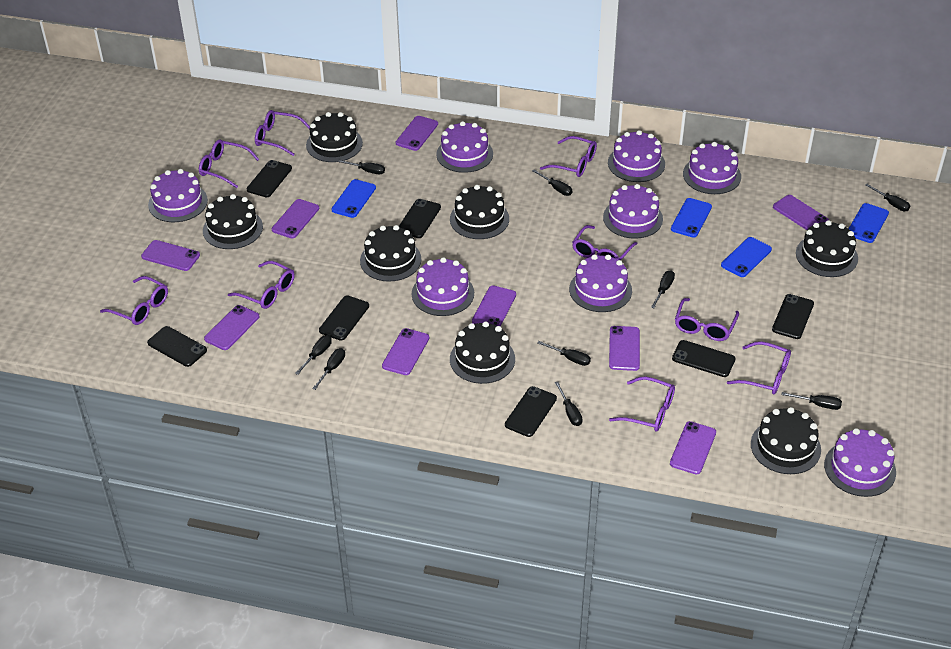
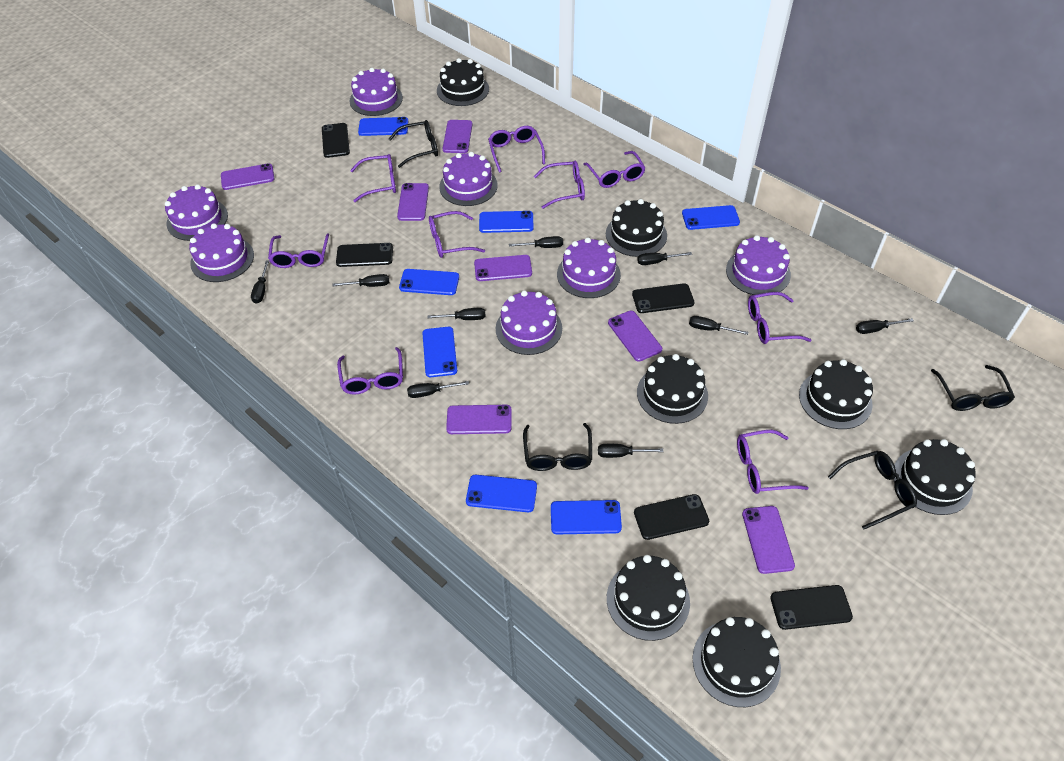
black glasses: none = 0 -> [389,120,438,168] [523,423,592,471] [828,451,917,529] [931,365,1015,411] = 4
black phone: [147,326,207,367] [246,160,292,197] [319,295,369,341] [399,199,441,238] [505,386,557,437] [672,340,735,377] [772,294,814,339] = 7 -> [322,123,350,158] [336,243,393,267] [632,283,695,313] [634,494,709,540] [770,585,853,630] = 5
blue phone: [332,179,376,218] [671,198,712,238] [721,237,772,277] [849,203,889,243] = 4 -> [358,117,408,136] [399,269,459,295] [422,327,457,377] [466,475,537,512] [479,211,534,233] [551,500,622,534] [682,205,740,230] = 7
purple cake: [148,169,208,222] [412,257,474,316] [436,121,493,173] [569,254,632,312] [603,184,663,239] [608,130,665,182] [683,142,741,194] [824,428,896,497] = 8 -> [165,184,228,241] [189,223,254,282] [349,68,403,116] [439,152,498,206] [496,290,562,355] [557,237,621,298] [726,235,791,295] = 7
purple phone: [141,240,200,271] [204,305,259,350] [272,199,319,238] [382,328,429,375] [396,116,438,151] [472,286,516,327] [609,326,640,371] [670,421,716,475] [773,195,829,230] = 9 -> [221,163,274,190] [397,183,429,221] [443,120,473,153] [446,405,511,434] [474,255,532,281] [608,311,662,362] [742,506,795,574] = 7

